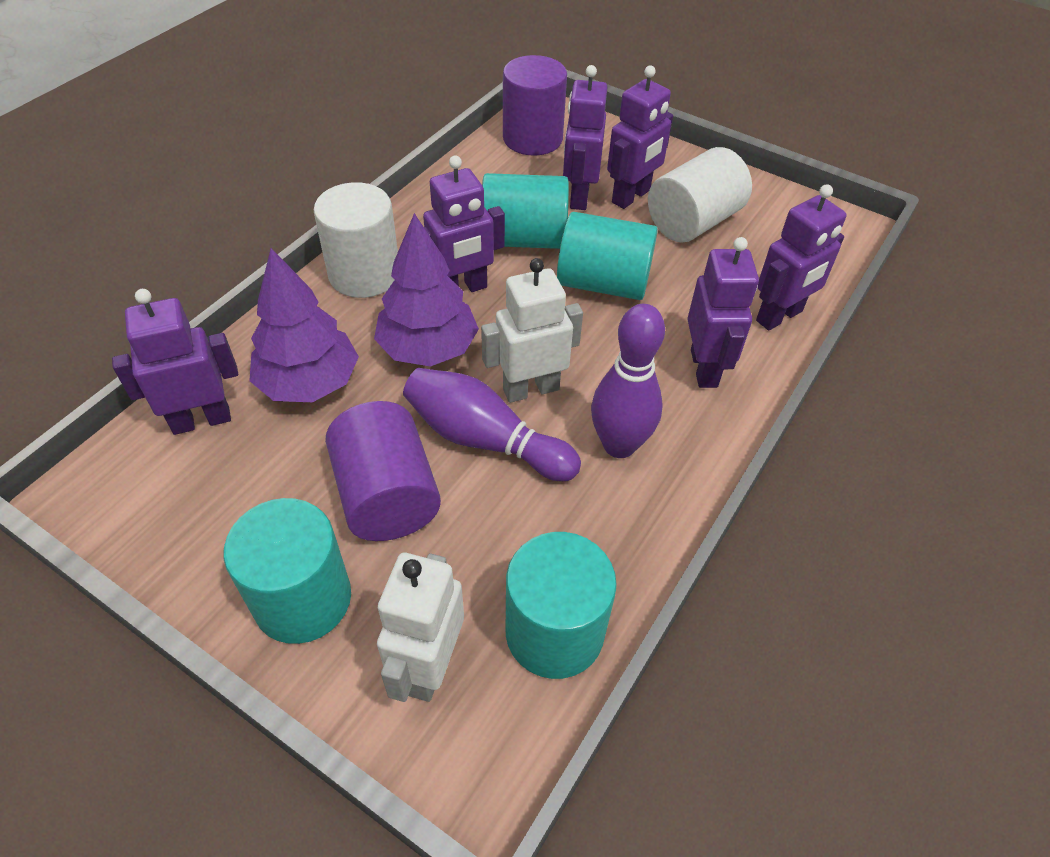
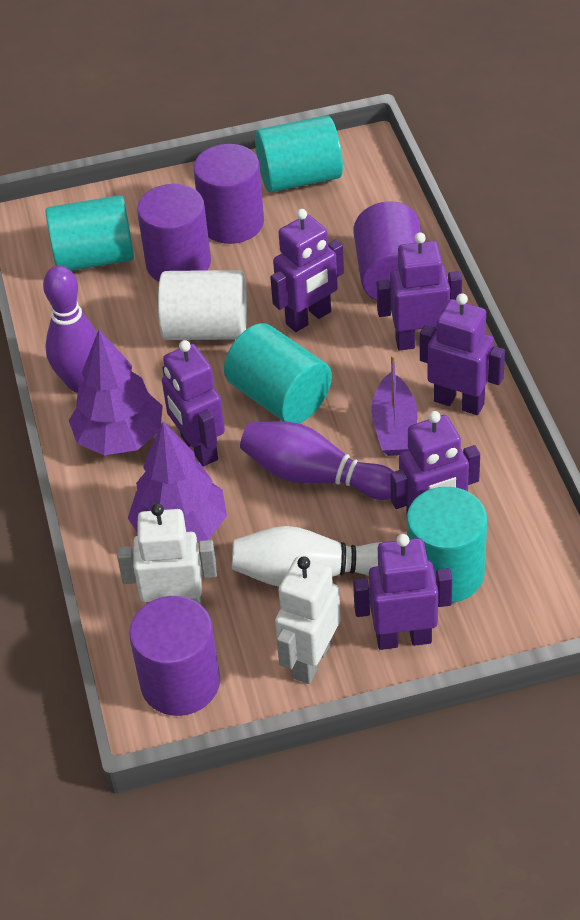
purple boat: none = 0 -> [371,354,417,456] = 1
purple cylinder: [325,401,441,541] [503,55,567,156] = 2 -> [129,596,220,716] [137,184,211,282] [193,144,264,244] [353,201,422,301] = 4
white bowling pin: none = 0 -> [232,526,382,587] = 1
white cylinder: [314,182,398,298] [648,147,752,242] = 2 -> [158,270,247,340] = 1

